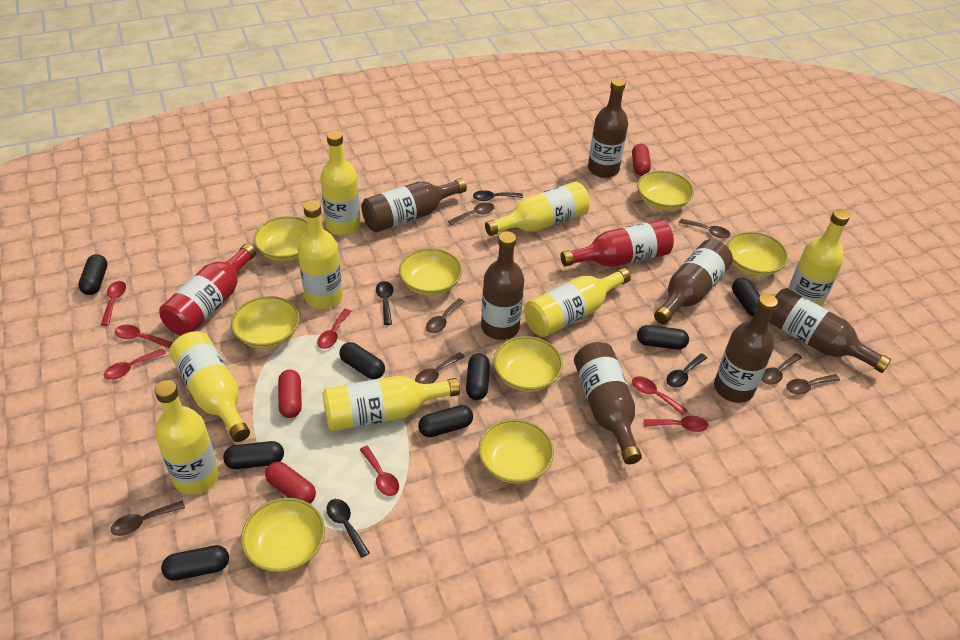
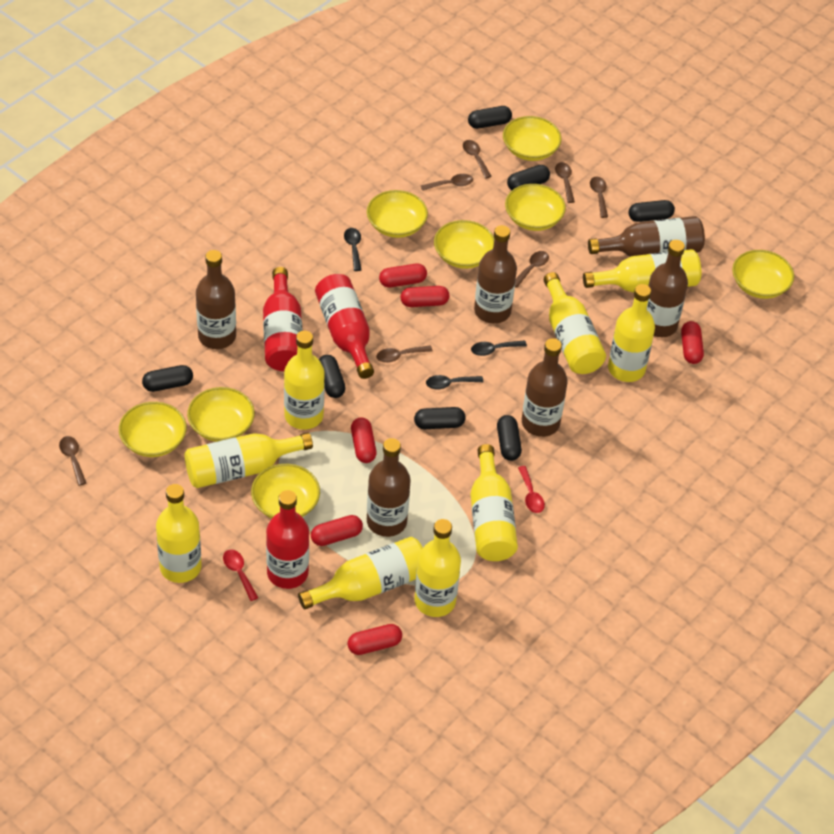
black capsule: [78,254,108,295] [161,545,229,581] [223,441,284,469] [340,342,385,379] [418,405,473,437] [466,353,490,400] [637,325,689,350] [732,278,761,317] = 8 -> [142,365,193,392] [319,355,346,398] [414,407,466,429] [468,106,512,129] [497,415,522,461] [507,165,550,190] [628,200,675,222] = 7
black spoon: [326,499,370,558] [376,281,393,325] [473,190,523,201] [666,353,707,388] = 4 -> [344,228,362,271] [426,375,484,390] [471,340,527,356] = 3
brown bottle: [361,178,467,233] [481,231,525,340] [574,342,642,464] [588,78,628,178] [654,239,733,324] [714,294,778,403] [769,288,891,373] = 7 -> [196,250,236,349] [367,438,411,537] [474,225,517,324] [522,338,568,437] [588,216,705,257] [647,240,688,337] = 6
red bottle: [159,244,256,336] [561,220,674,267] = 2 -> [263,267,303,371] [266,490,309,589] [315,274,374,379] = 3
red capsule: [265,462,316,503] [278,370,302,418] [632,144,651,176] = 3 -> [311,515,363,546] [347,624,402,655] [351,417,377,463] [379,264,427,287] [401,286,449,307] [681,321,704,364] = 6
red spoon: [101,281,126,326] [104,348,166,379] [115,325,173,348] [317,309,351,349] [360,446,399,496] [632,376,688,416] [644,416,708,432] = 7 -> [223,550,258,601] [518,466,545,513] = 2
yellow bottle: [155,380,219,495] [169,331,250,442] [297,200,343,309] [320,131,361,236] [322,376,460,431] [485,182,590,236] [524,268,631,337] [788,209,850,307] = 8 -> [156,484,201,583] [185,433,313,488] [284,331,325,430] [298,537,423,610] [414,519,461,617] [470,444,518,561] [544,272,606,374] [583,249,701,293] [608,284,655,382] = 9

